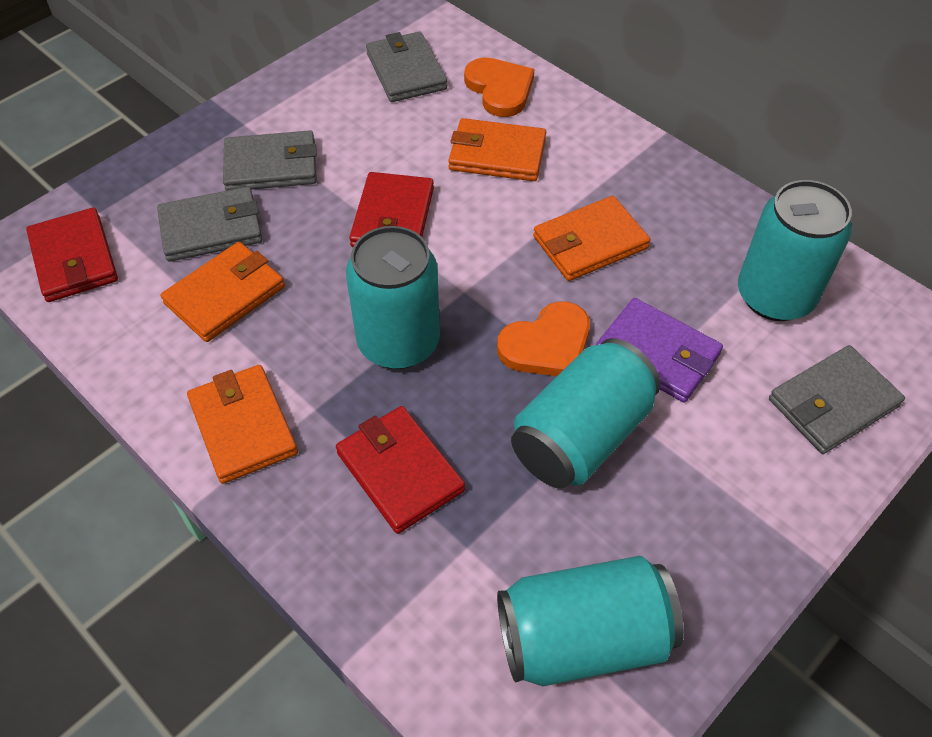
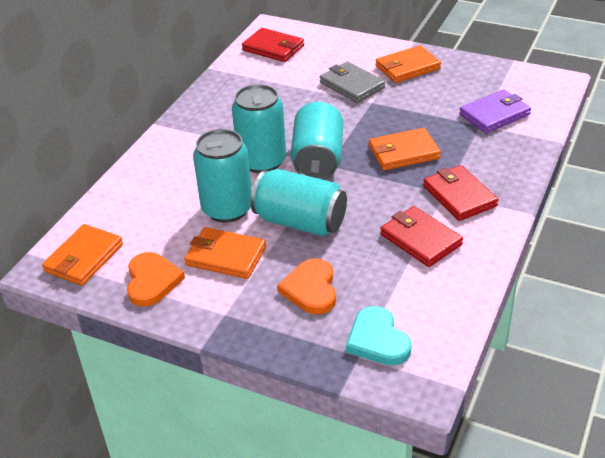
grey wallet: [157,187,262,262] [223,130,317,191] [366,32,447,102] [769,345,905,454] = 4 -> [320,61,385,103] = 1
turquoise heart: none = 0 -> [346,306,412,365] = 1

